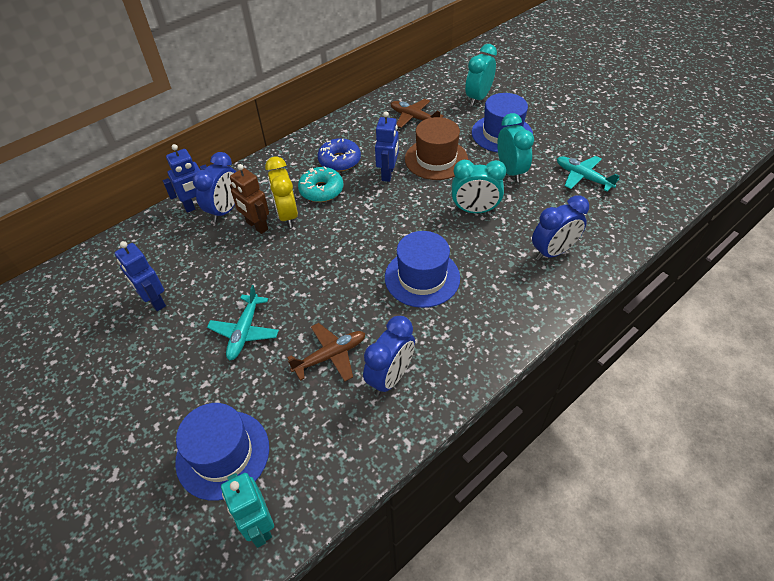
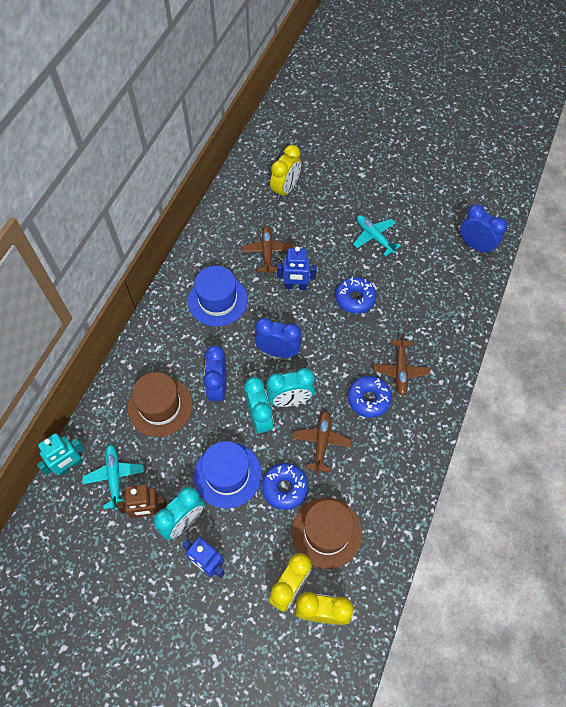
blue donut: [318,138,361,171] = 1 -> [261,463,308,510] [335,276,376,314] [348,376,392,418] = 3
blue hat: [175,403,269,501] [385,231,460,308] [472,93,533,153] = 3 -> [188,266,248,326] [194,441,262,508] = 2
blue robot: [115,241,166,311] [163,144,207,213] [375,111,399,182] = 3 -> [182,537,225,578] [277,246,317,290] = 2
brown hat: [405,117,468,180] = 1 -> [128,372,193,437] [292,497,362,569] = 2
brown plane: [287,323,365,381] [390,99,444,128] = 2 -> [242,226,293,274] [292,410,352,473] [373,333,430,396] = 3
turquoise donut: [298,166,343,202] = 1 -> none = 0
yellow clock: [265,156,298,228] = 1 -> [269,553,312,612] [270,145,301,200] [295,592,354,625] = 3

